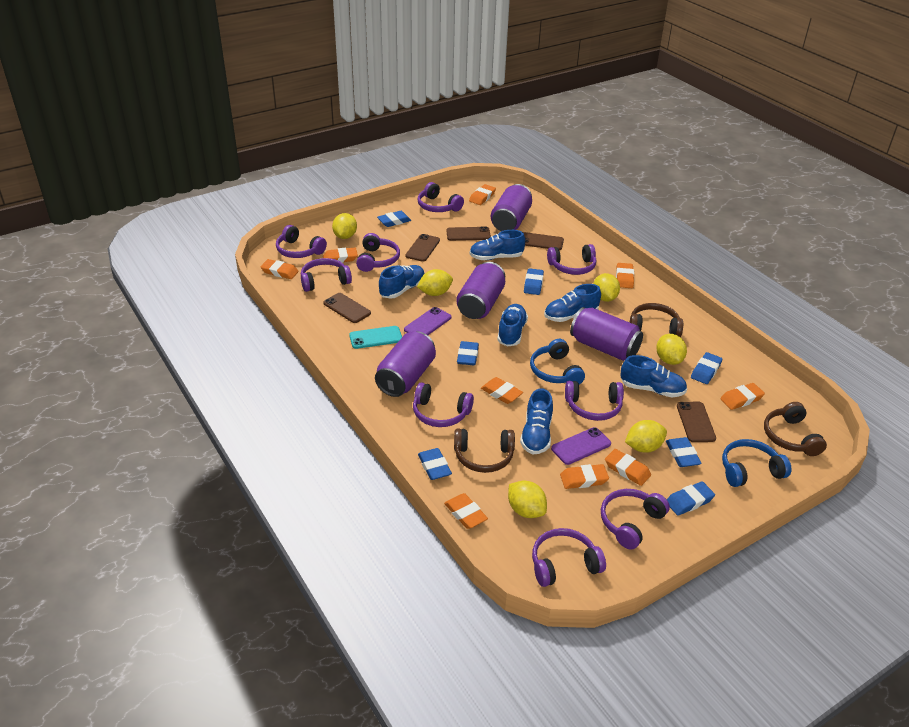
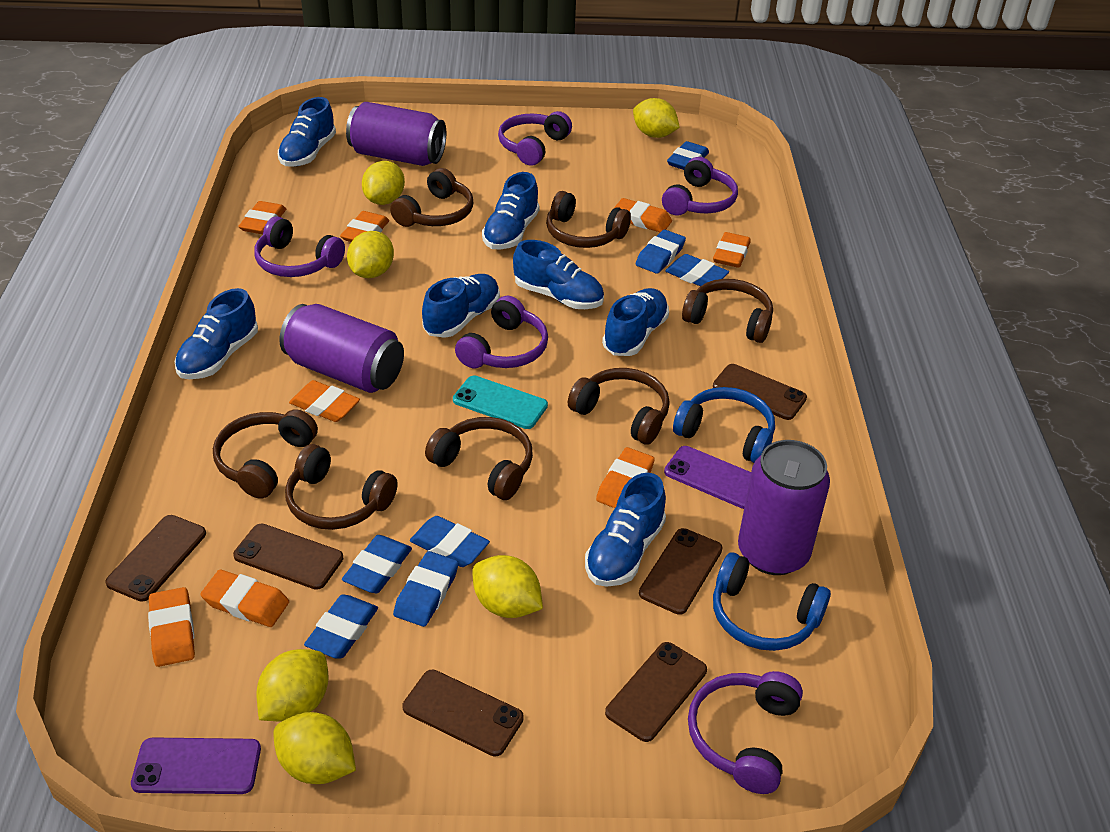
blue shoe: [379,265,425,299] [469,230,525,260] [497,304,528,347] [520,388,553,454] [544,284,601,322] [621,355,687,397] = 6 -> [175,288,258,379] [278,97,336,167] [422,274,500,338] [482,172,540,250] [513,240,604,309] [585,473,666,587] [602,288,669,356] = 7
brown headphones: [454,429,515,473] [630,303,683,337] [764,402,827,456] = 3 -> [213,409,318,499] [285,444,398,530] [390,168,473,227] [425,417,533,500] [546,191,631,248] [568,368,670,444] [682,279,773,343] = 7
brown phone: [323,293,371,323] [405,234,440,262] [446,226,491,241] [523,232,564,250] [677,402,716,442] = 5 -> [105,515,206,602] [233,524,343,590] [402,670,524,757] [605,642,707,742] [639,528,723,615] [713,364,807,420] = 6
orange eraser: [261,259,299,279] [323,247,358,263] [444,493,488,529] [469,184,496,205] [481,377,523,404] [560,464,609,489] [605,449,651,486] [616,263,634,288] [720,383,765,410] = 9 -> [148,587,195,667] [200,570,289,627] [238,201,286,234] [289,380,360,422] [340,211,389,242] [596,447,655,508] [613,198,672,232] [713,232,751,268] = 8
purple can: [375,331,436,397] [456,262,505,319] [491,184,532,231] [570,307,643,361] = 4 -> [279,304,404,393] [346,102,446,166] [738,440,830,575] = 3
purple headphones: [276,225,327,258] [301,258,352,292] [356,233,400,272] [413,383,474,427] [417,182,464,212] [532,528,606,587] [547,244,596,275] [565,381,624,421] [601,489,670,550] = 9 -> [254,216,345,277] [455,296,548,368] [498,111,572,166] [662,157,738,216] [688,671,803,794] = 5

